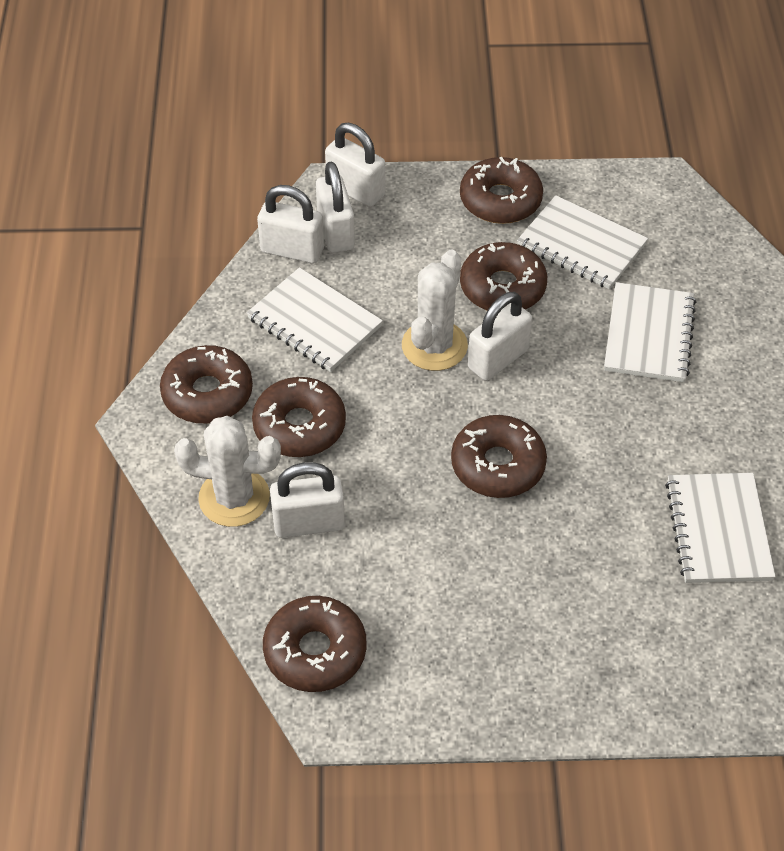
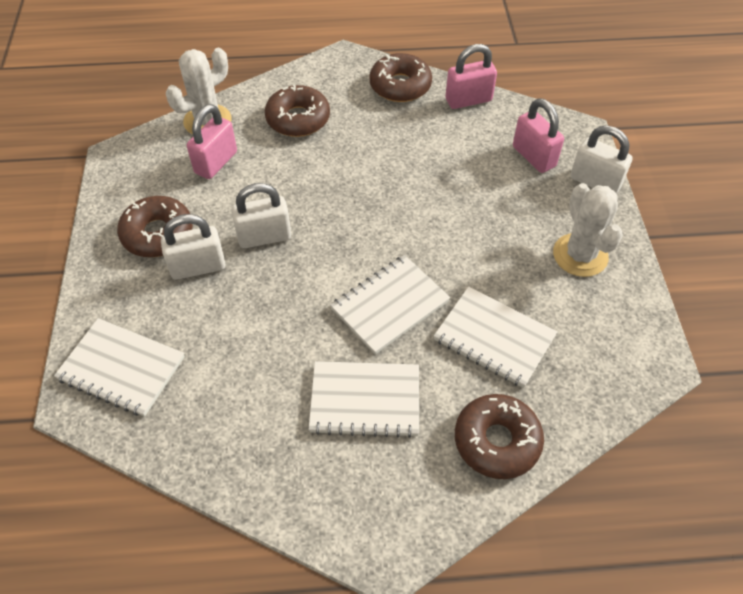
brown donut: [160,345,253,423] [252,377,346,457] [263,596,367,692] [451,415,547,498] [460,157,543,224] [460,242,547,311] = 6 -> [117,196,193,257] [265,85,330,137] [369,53,432,102] [455,394,544,479] = 4
pink padlock: none = 0 -> [187,104,237,179] [445,44,497,109] [513,98,564,173] = 3
white padlock: [257,185,324,263] [270,462,345,538] [316,161,355,253] [325,123,385,207] [468,292,532,381] = 5 -> [161,214,225,280] [231,183,291,248] [570,126,633,194] = 3

